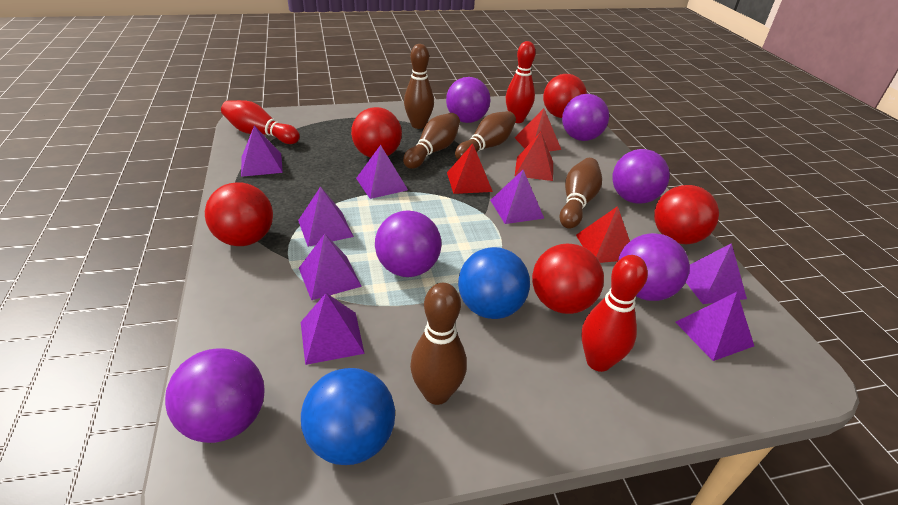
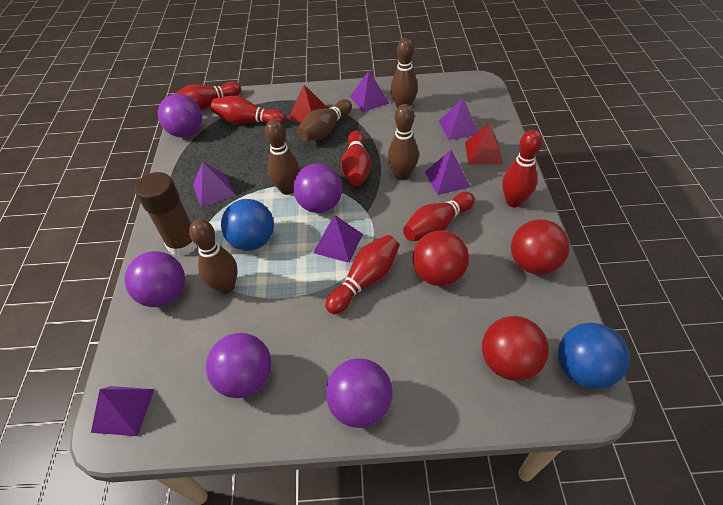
brown glue stick: none = 0 -> [135,172,198,256] = 1
purple ball: [165,348,265,443] [375,211,441,277] [446,77,490,123] [562,94,609,141] [612,149,670,204] [618,233,689,301] = 6 -> [124,251,185,307] [158,94,202,137] [206,333,272,398] [293,164,342,213] [326,358,393,428] = 5
purple pyramid: [241,126,283,177] [298,186,354,247] [299,234,362,300] [301,293,365,365] [356,145,408,199] [490,170,544,224] [675,292,754,361] [686,243,747,304] = 8 -> [91,386,154,436] [193,162,235,207] [313,215,363,263] [350,71,389,112] [425,150,470,195] [439,98,478,140] = 6
red ball: [205,182,273,246] [351,107,402,158] [532,244,604,314] [543,74,587,118] [654,185,719,244] = 5 -> [413,230,469,286] [482,316,549,381] [511,219,570,275] = 3
red bowling pin: [221,100,300,144] [506,41,536,123] [582,255,648,372] = 3 -> [175,82,241,111] [211,96,285,124] [325,235,399,314] [341,131,371,186] [403,192,475,241] [502,130,542,208] = 6
red pyramid: [447,144,493,194] [515,108,561,152] [515,132,553,181] [576,206,630,263] = 4 -> [288,85,328,123] [465,123,503,165] = 2

